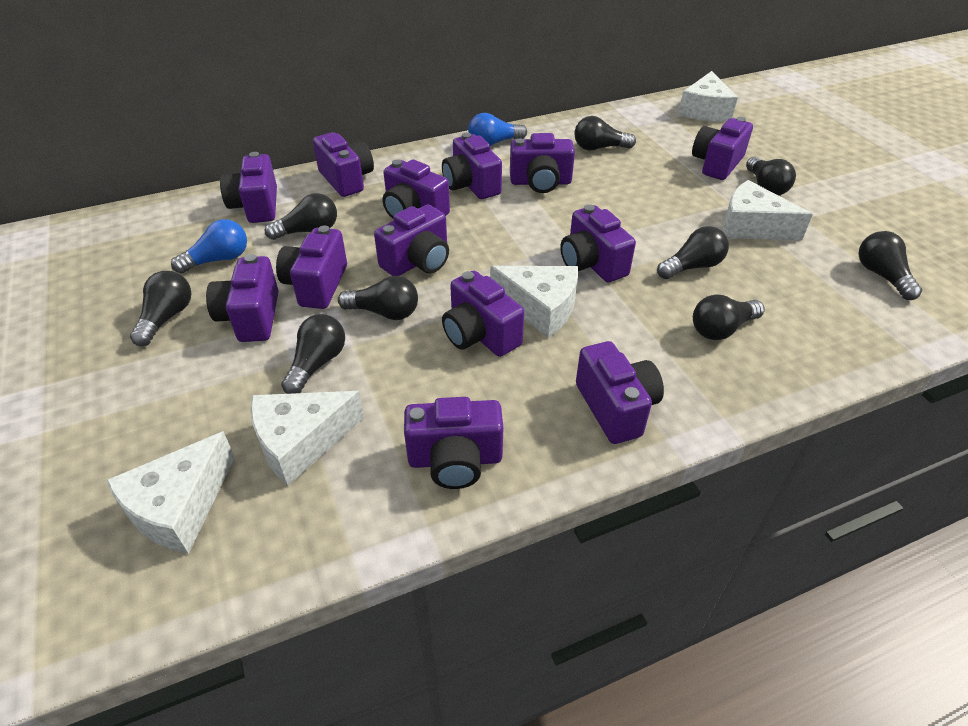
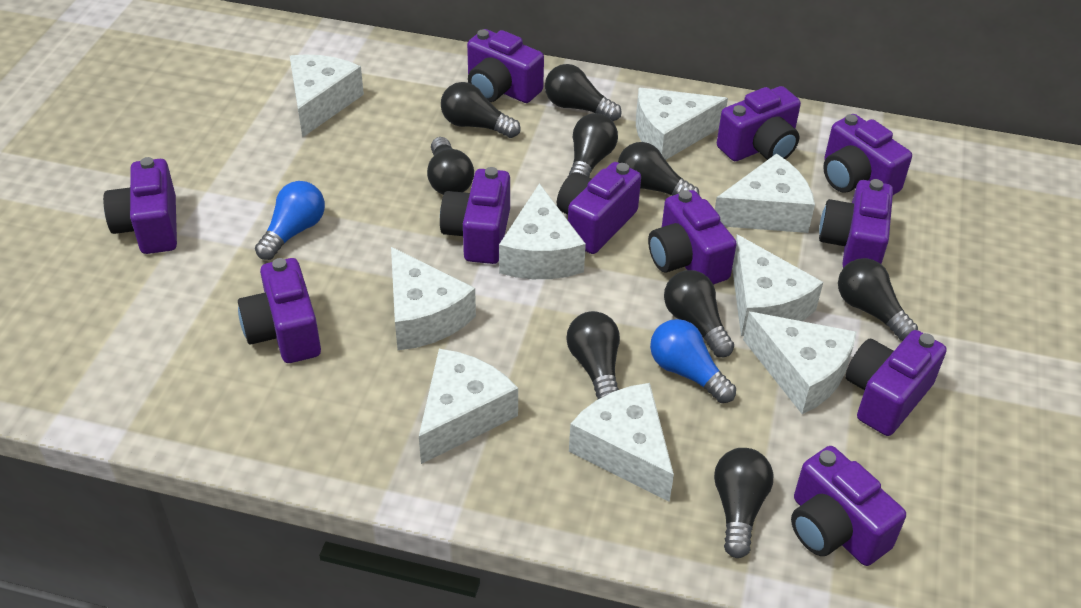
purple camera: [206,254,279,342] [220,152,277,223] [276,226,347,309] [313,132,374,197] [374,204,449,276] [382,159,450,219] [404,397,504,489] [442,133,502,199] [442,271,524,357] [510,133,575,193] [560,204,636,282] [576,341,664,444] [692,117,753,180] = 13 -> [103,157,177,254] [238,258,321,363] [440,167,510,264] [467,29,544,103] [557,162,641,254] [648,190,737,285] [717,86,801,161] [791,446,906,566] [819,179,893,268] [823,114,912,195] [846,330,946,436] = 11
white cheese: [106,431,235,554] [250,391,364,486] [490,266,578,338] [678,71,738,122] [723,180,813,240] = 5 -> [290,55,364,138] [391,247,476,350] [419,349,518,464] [499,183,586,279] [569,383,674,502] [636,88,728,160] [715,154,815,233] [732,235,823,336] [743,312,857,414] = 9

